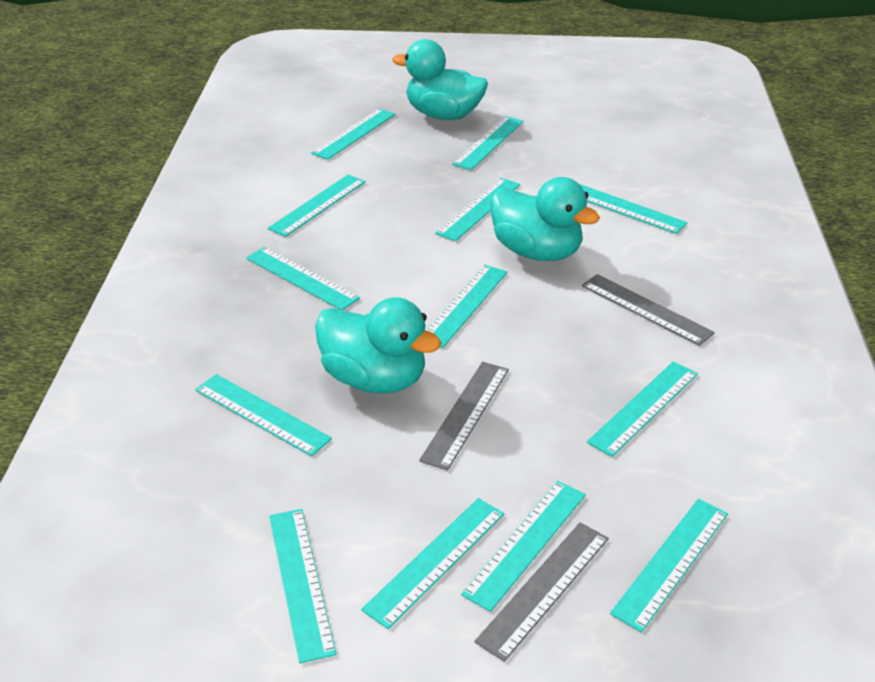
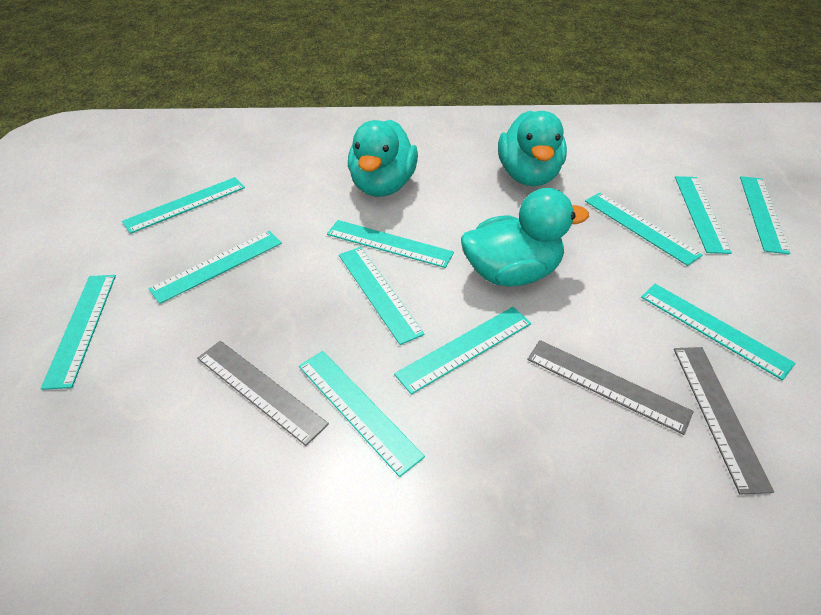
turquoise ruler: [195,374,332,456] [246,247,360,310] [268,175,366,237] [269,509,337,663] [311,108,395,160] [361,498,504,629] [426,265,507,348] [435,178,520,241] [452,116,523,170] [461,481,586,612] [579,184,688,234] [587,361,698,457] [610,499,728,632] = 13 -> [41,275,116,390] [122,177,245,234] [148,231,282,304] [299,351,425,477] [327,220,454,268] [339,247,424,345] [394,307,531,395] [585,192,702,266] [641,284,796,380] [675,176,732,254] [740,176,790,255] = 11

